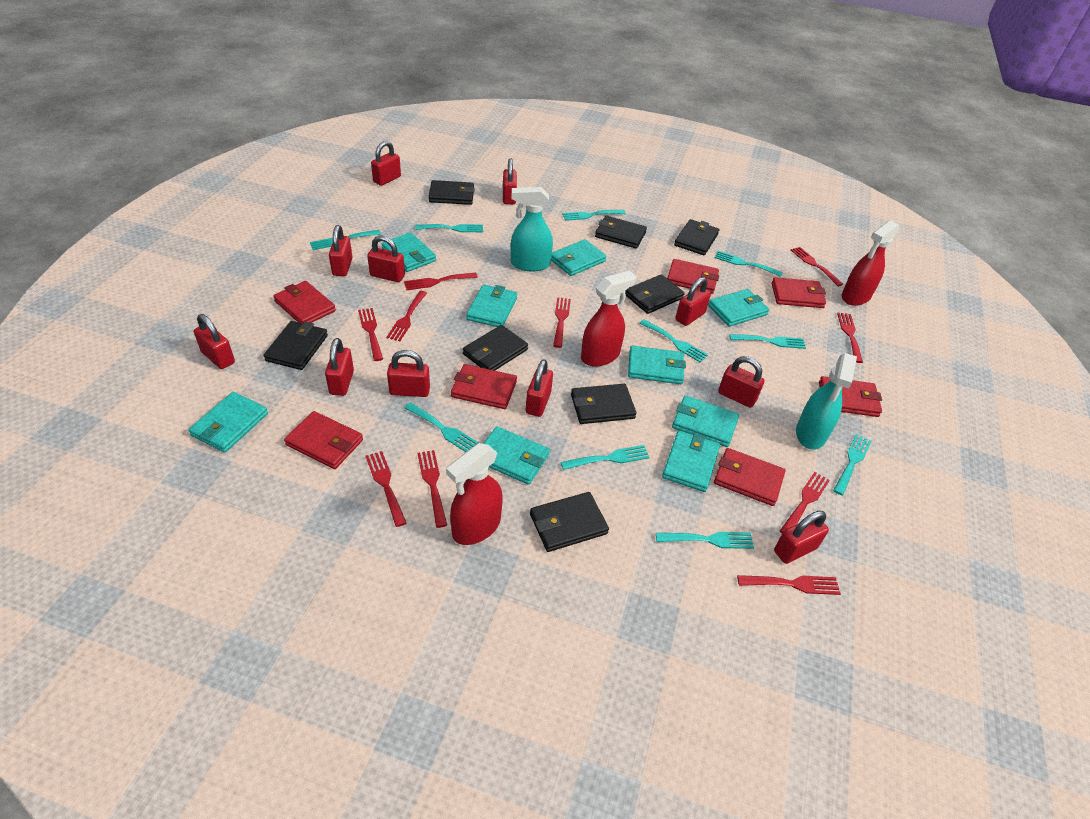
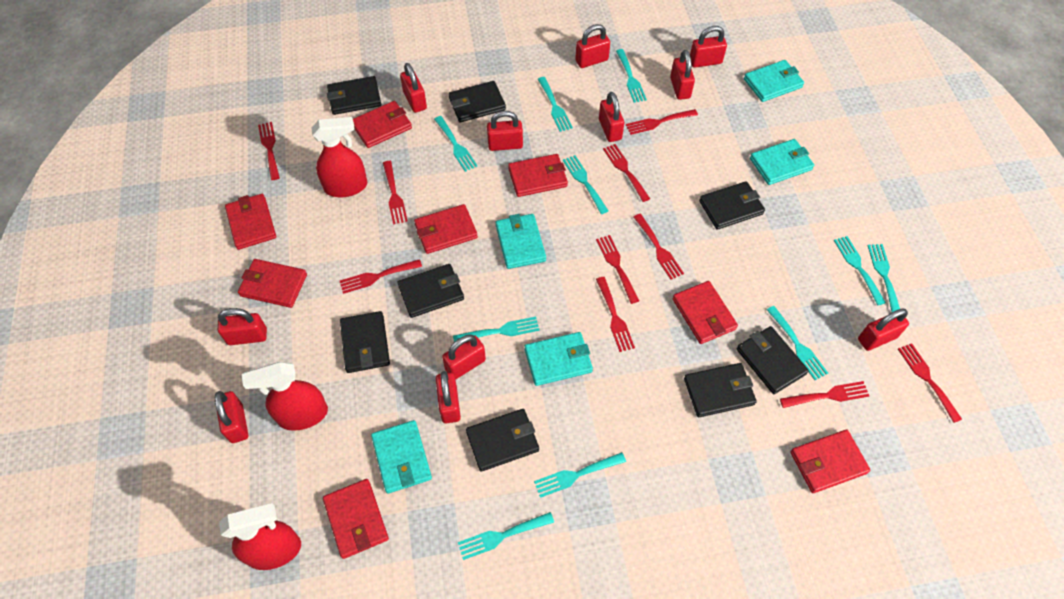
red wallet: [273,281,336,323] [284,411,363,469] [451,364,517,409] [667,259,719,294] [714,448,785,506] [771,277,826,308] [819,376,882,417] = 7 -> [225,194,276,250] [238,259,307,308] [323,479,389,559] [353,101,412,148] [414,204,478,254] [508,154,568,197] [673,281,738,344] [790,430,870,493] = 8
turquoise spray bottle: [511,187,553,271] [796,353,857,450] = 2 -> none = 0
turquoise wallet: [188,392,268,453] [382,233,436,272] [466,284,517,327] [483,426,550,485] [551,239,607,276] [628,345,686,384] [662,430,720,492] [672,396,739,447] [708,289,769,327] = 9 -> [371,420,432,494] [496,214,546,269] [524,332,593,386] [744,60,804,102] [750,139,814,185] = 5

